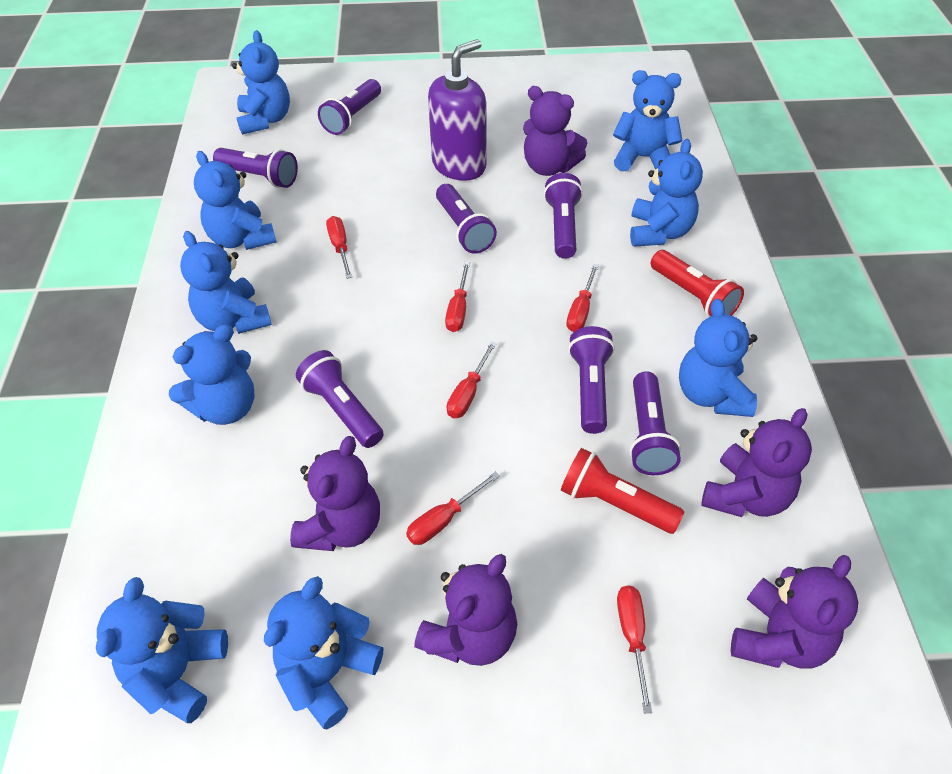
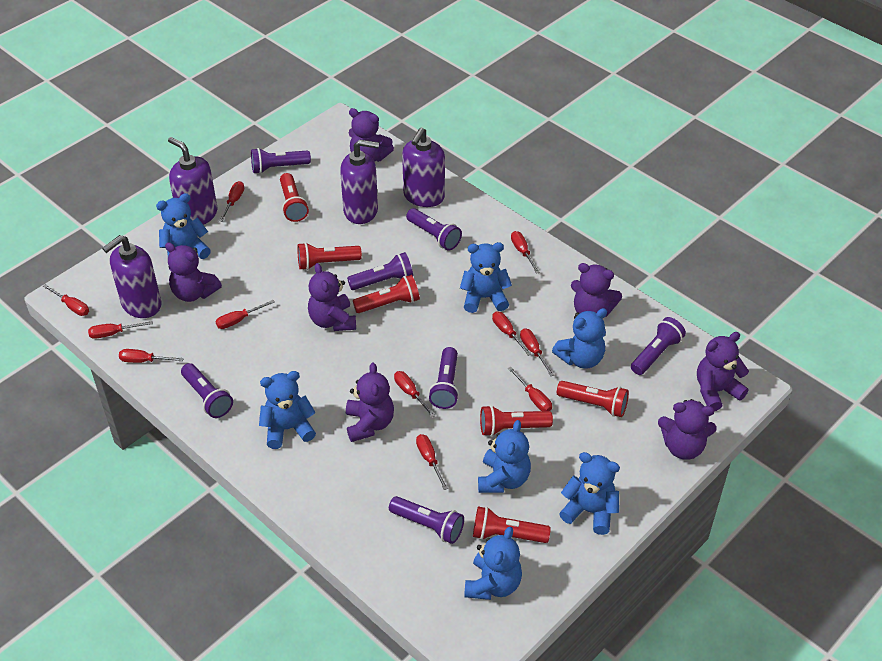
blue teddy bear: [96,577,228,723] [169,324,254,425] [180,231,272,334] [194,151,277,250] [232,30,290,135] [264,576,383,729] [613,70,683,171] [630,139,703,247] [679,299,757,417] = 9 -> [156,193,211,259] [259,371,316,449] [460,242,512,313] [464,527,522,600] [478,420,531,493] [552,308,607,369] [559,452,620,535] = 7
purple soap dispenser: [428,39,486,181] = 1 -> [102,235,162,318] [168,137,218,225] [340,140,379,224] [402,127,445,207] = 4
purple teddy bear: [290,436,380,551] [414,554,517,666] [523,86,587,176] [701,408,812,517] [731,555,858,669] = 5 -> [165,242,222,302] [308,263,356,331] [346,362,394,442] [349,108,394,162] [571,263,622,317] [658,399,717,460] [697,332,749,411] = 7
red flashlight: [561,448,684,534] [651,250,744,317] = 2 -> [280,173,309,222] [297,242,362,270] [353,275,420,313] [473,507,551,543] [480,405,553,436] [557,381,629,417] = 6
red screwdriver: [326,216,352,279] [406,472,500,545] [445,262,470,332] [447,341,497,418] [566,264,599,332] [617,585,652,713] = 6 -> [43,284,89,316] [88,321,153,339] [119,349,184,363] [216,300,275,329] [219,181,244,222] [394,371,436,418] [416,434,448,490] [492,311,531,356] [508,367,552,411] [511,231,540,274] [520,328,554,376] = 11

